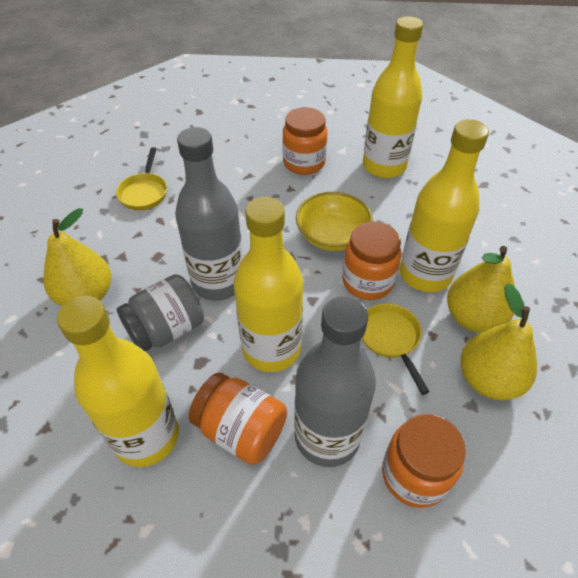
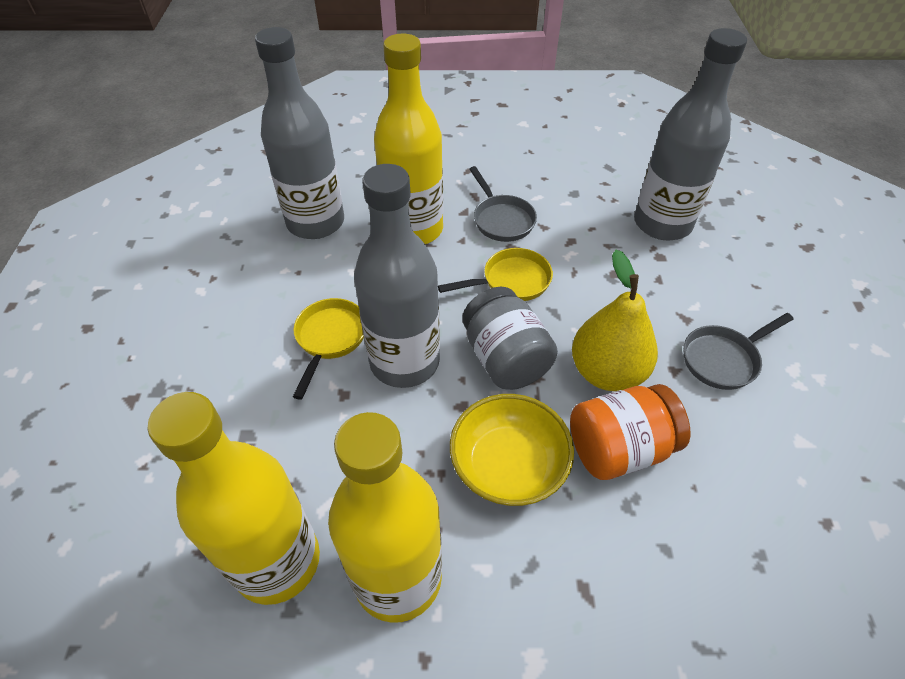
grey bottle: [175,127,243,301] [294,296,376,467] = 2 -> [255,27,344,239] [354,164,440,388] [634,28,747,241] = 3
grey pan: none = 0 -> [469,166,537,242] [684,313,794,390] = 2
orange jar: [189,373,287,465] [282,107,328,175] [342,222,401,300] [382,414,466,508] = 4 -> [570,384,690,480] = 1
yellow bottle: [57,296,179,467] [234,197,303,372] [363,16,423,178] [400,119,489,292] = 4 -> [148,392,320,605] [328,412,442,623] [374,34,444,244] = 3
yellow pear: [43,208,111,306] [447,246,515,333] [461,283,537,400] = 3 -> [572,250,658,391] = 1

